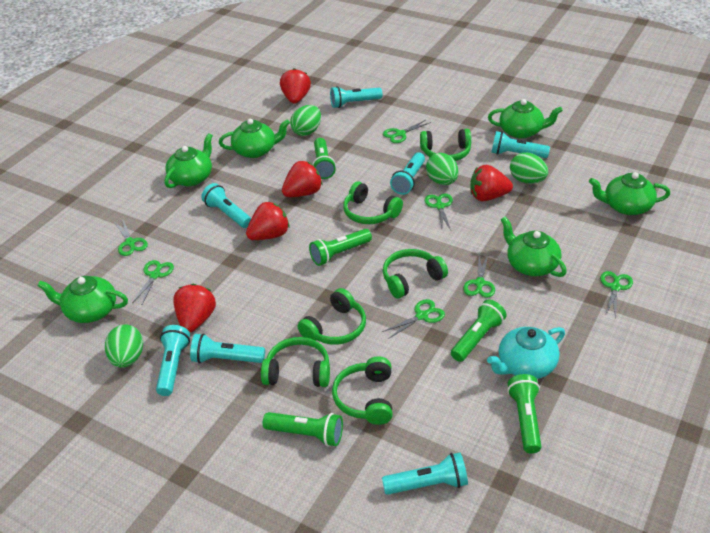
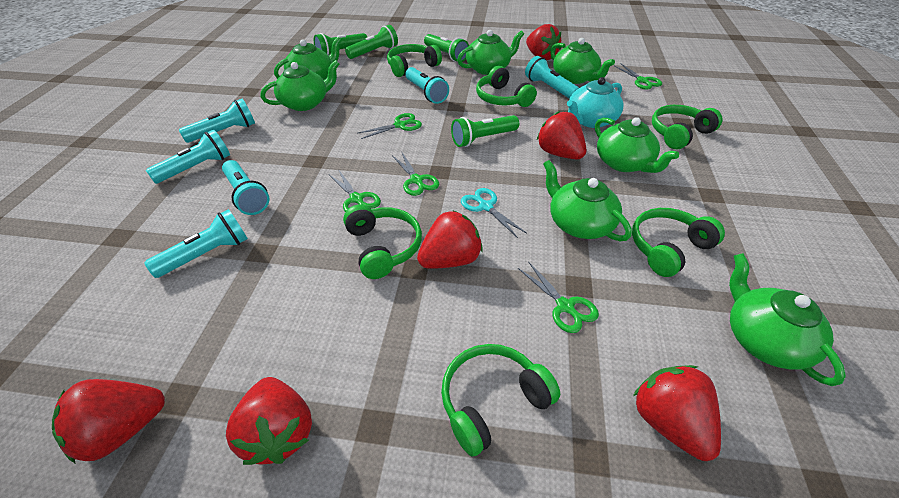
green egg: [105,325,143,368] [290,105,321,136] [426,153,458,185] [510,153,548,184] = 4 -> none = 0
green flashlight: [263,412,343,446] [309,229,372,266] [312,138,336,179] [451,300,507,362] [507,374,541,454] = 5 -> [314,33,367,55] [345,25,398,59] [424,34,469,62] [451,115,519,147] = 4
green scissors: [115,220,148,256] [133,260,174,304] [382,299,445,339] [383,120,431,143] [424,193,453,230] [463,256,495,298] [600,271,633,318] = 7 -> [329,171,381,212] [358,113,422,139] [392,153,439,196] [518,261,599,333] [614,63,662,90] = 5
green teapot: [37,276,128,323] [165,133,213,188] [219,119,290,158] [488,99,563,139] [501,217,567,277] [589,172,670,215] = 6 -> [261,60,339,111] [274,37,342,80] [457,30,524,75] [543,160,632,241] [550,38,615,84] [595,117,679,173] [729,253,846,386] = 7
red strawberry: [173,284,216,333] [246,202,289,240] [280,68,311,104] [282,161,323,197] [470,165,513,201] = 5 -> [52,379,165,463] [226,377,312,465] [417,210,483,269] [526,24,561,60] [537,111,587,159] [633,365,721,461] = 6
turquoise flashlight: [156,325,190,396] [190,333,265,364] [201,183,251,228] [330,86,383,108] [382,452,468,495] [390,152,425,195] [491,131,550,158] = 7 -> [144,209,248,278] [146,129,230,184] [179,98,255,143] [222,160,269,215] [405,67,449,104] [525,56,579,99] = 6
turquoise scissors: none = 0 -> [461,188,527,238] = 1

